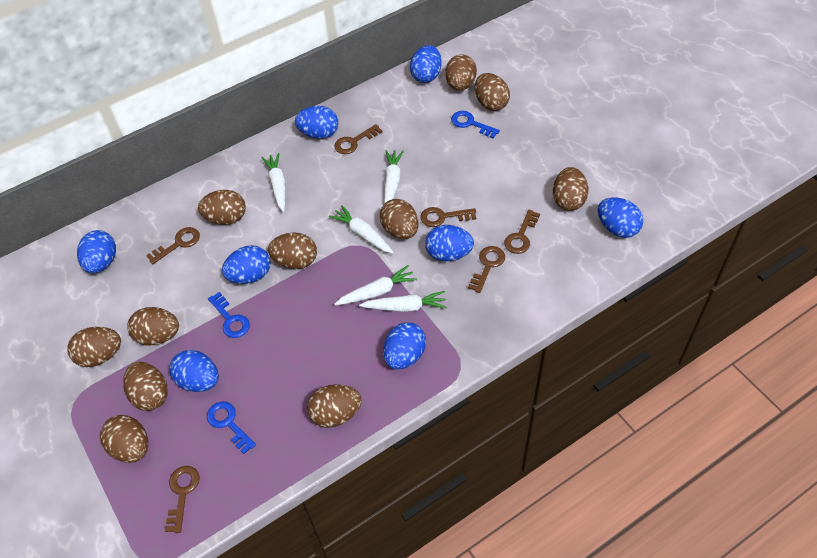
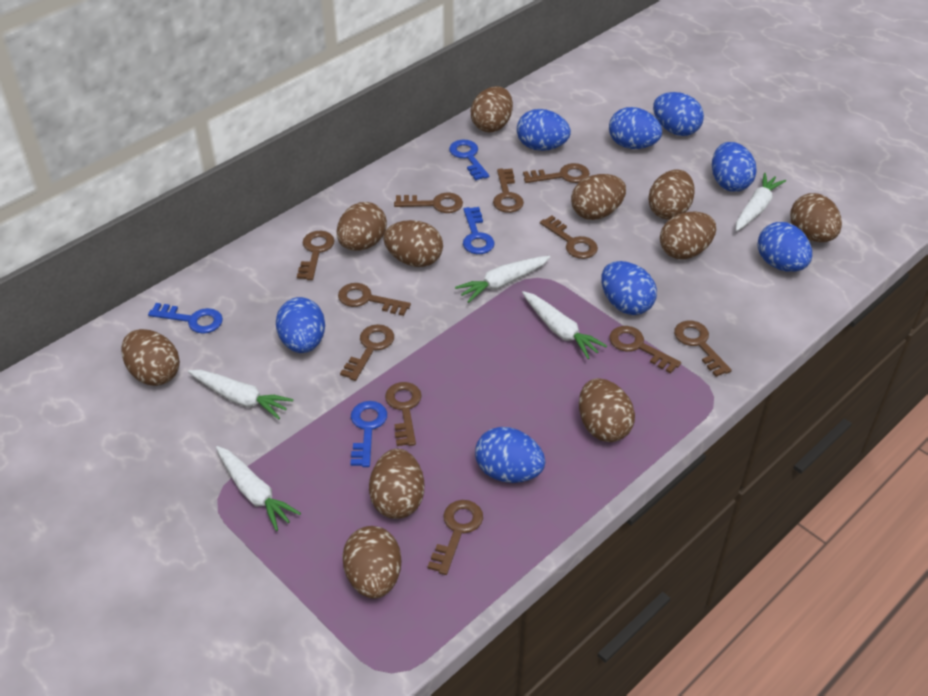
blue key: [207,401,256,454] [208,292,250,338] [451,111,500,138] = 3 -> [148,303,223,334] [350,401,387,467] [449,140,489,181] [463,207,495,254] = 4
brown key: [146,227,200,264] [165,466,200,533] [334,124,382,154] [420,207,476,227] [468,246,505,293] [504,210,540,254] = 6 -> [297,231,335,280] [338,283,411,316] [340,324,394,381] [385,382,421,446] [394,193,463,213] [428,500,483,575] [493,168,524,213] [523,163,590,183] [540,216,598,259] [609,326,681,374] [674,320,732,377] = 11

